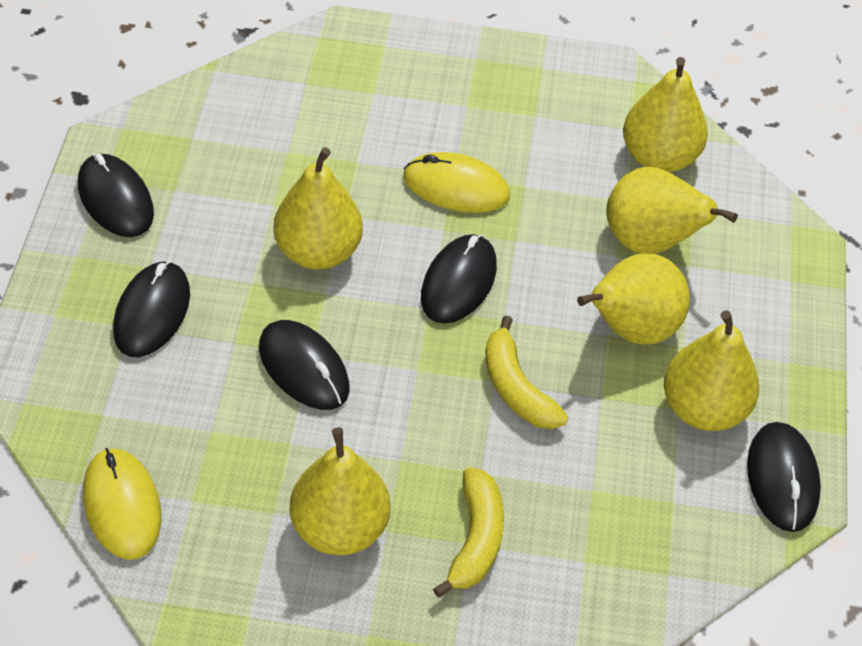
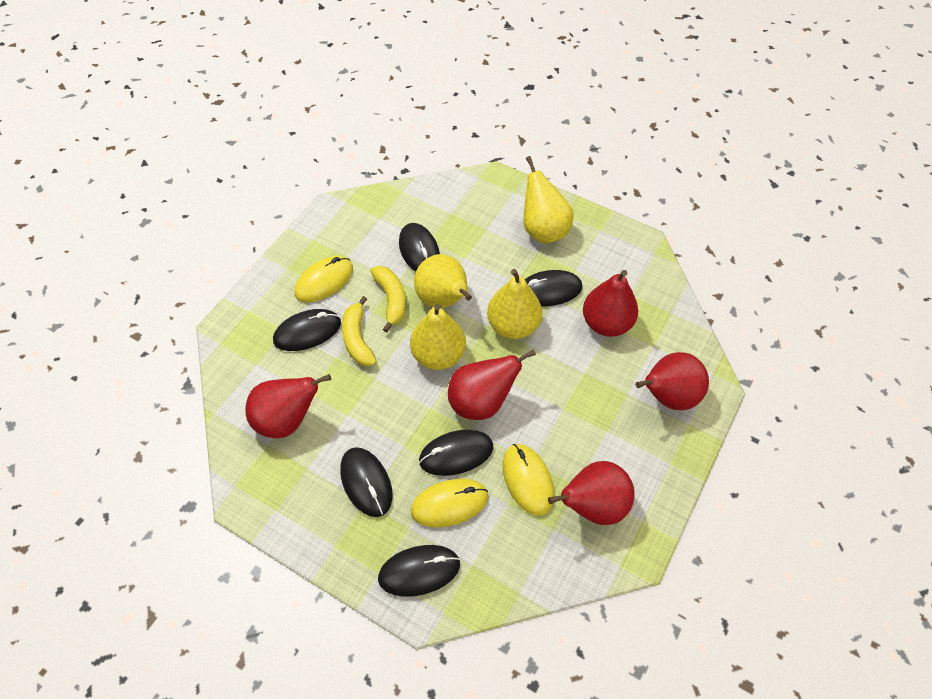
black mouse: [78,154,154,237] [113,261,190,357] [259,320,350,410] [421,234,497,324] [747,422,821,532] = 5 -> [273,309,341,351] [340,447,393,517] [378,545,460,597] [399,223,440,271] [419,430,494,476] [525,270,582,306] = 6
red pear: none = 0 -> [245,374,331,438] [448,349,536,420] [548,461,635,525] [583,270,638,337] [636,352,709,410] = 5
yellow mouse: [83,448,161,560] [403,152,510,213] = 2 -> [295,256,353,302] [411,479,488,527] [502,444,554,516] = 3
yellow pear: [274,147,363,270] [290,427,390,555] [577,253,690,345] [606,167,738,254] [623,57,708,172] [664,310,759,431] = 6 -> [410,304,466,370] [414,254,472,308] [487,269,542,339] [523,156,574,243] = 4

